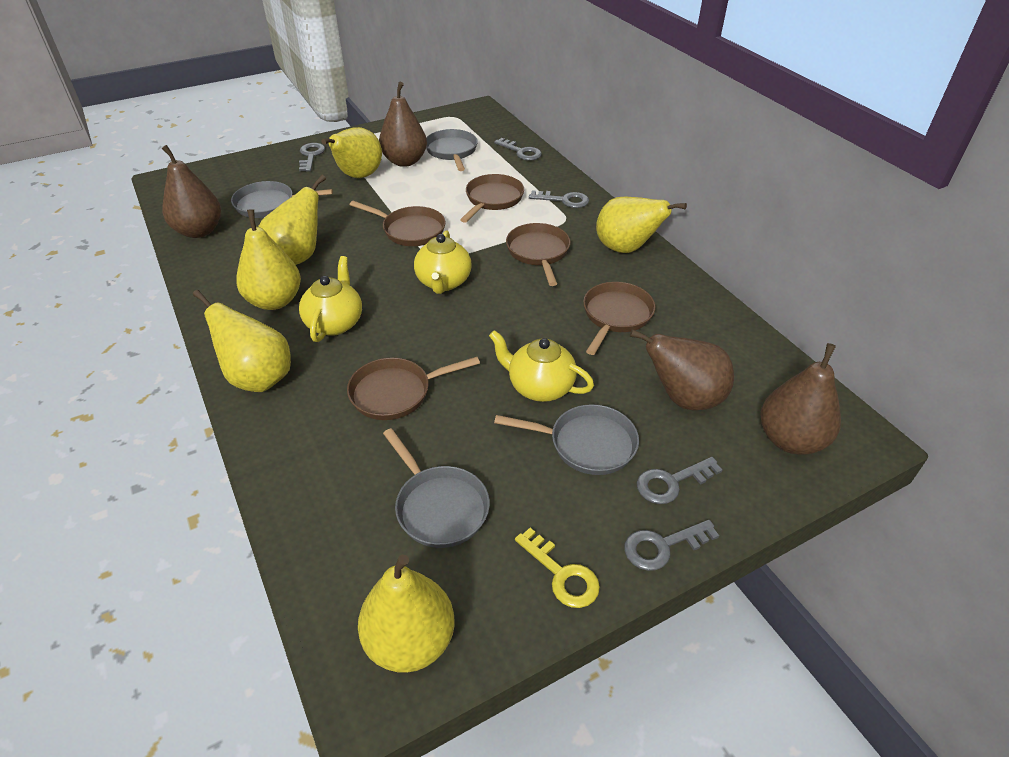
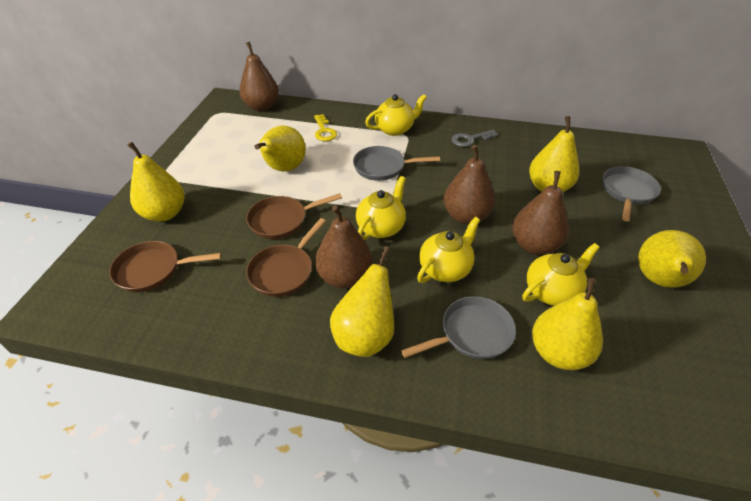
brown pan: [347,357,480,420] [350,201,446,246] [460,174,524,223] [506,223,571,286] [583,282,656,355] = 5 -> [109,241,221,292] [246,193,342,239] [246,218,326,297] = 3
grey key: [299,143,325,172] [494,138,542,161] [529,190,589,208] [624,520,719,571] [637,457,722,504] = 5 -> [452,129,498,147] = 1
grey pan: [231,181,333,218] [383,428,490,548] [426,129,478,171] [494,404,639,475] = 4 -> [353,146,440,181] [401,296,516,359] [603,166,661,222] = 3
yellow teapot: [299,256,362,342] [414,230,472,294] [489,330,594,402] = 3 -> [356,176,406,240] [365,94,427,136] [417,217,480,283] [522,243,600,306] = 4

